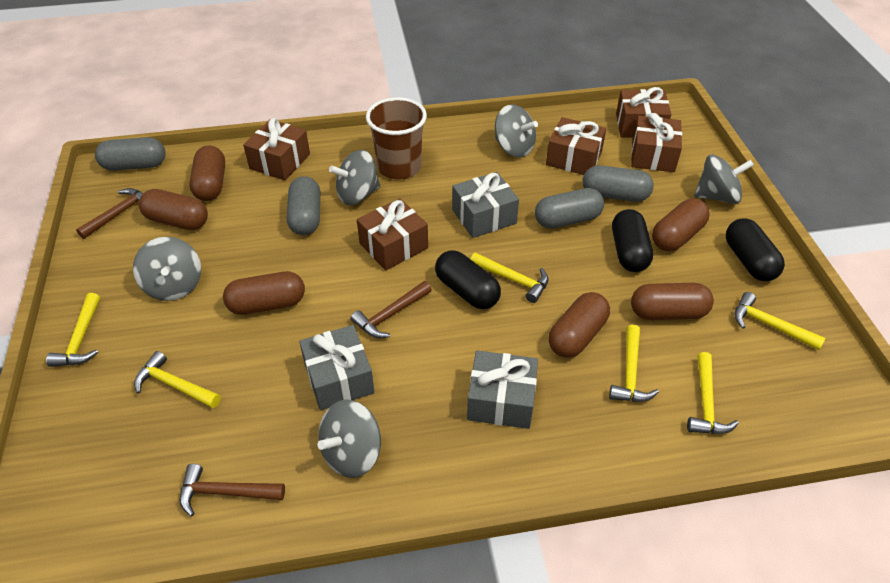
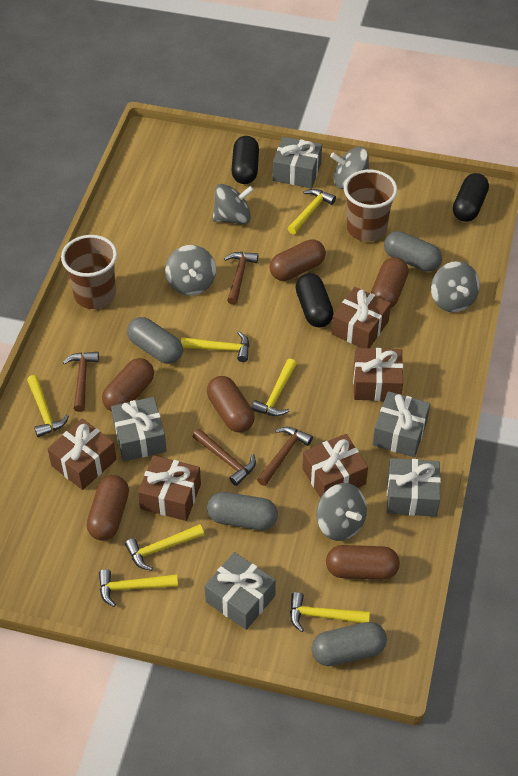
brown cup: [366,97,427,180] = 1 -> [61,235,117,309] [344,170,398,242] = 2
brown hammer: [76,188,143,239] [180,464,285,516] [351,281,432,338] = 3 -> [63,352,99,412] [192,429,256,486] [224,252,258,305] [257,427,313,486] = 4
grey gift: [299,325,375,410] [452,172,519,238] [467,350,538,429] = 3 -> [111,397,167,461] [205,552,276,630] [273,137,322,188] [373,391,430,457] [387,458,441,517] = 5
yellow hammer: [46,293,100,367] [134,351,221,408] [471,253,549,303] [609,325,659,402] [687,352,739,434] [734,292,826,350] = 6 -> [27,375,69,437] [99,569,178,607] [125,524,204,571] [181,331,249,362] [252,359,297,416] [287,189,336,234] [290,592,370,632] = 7

